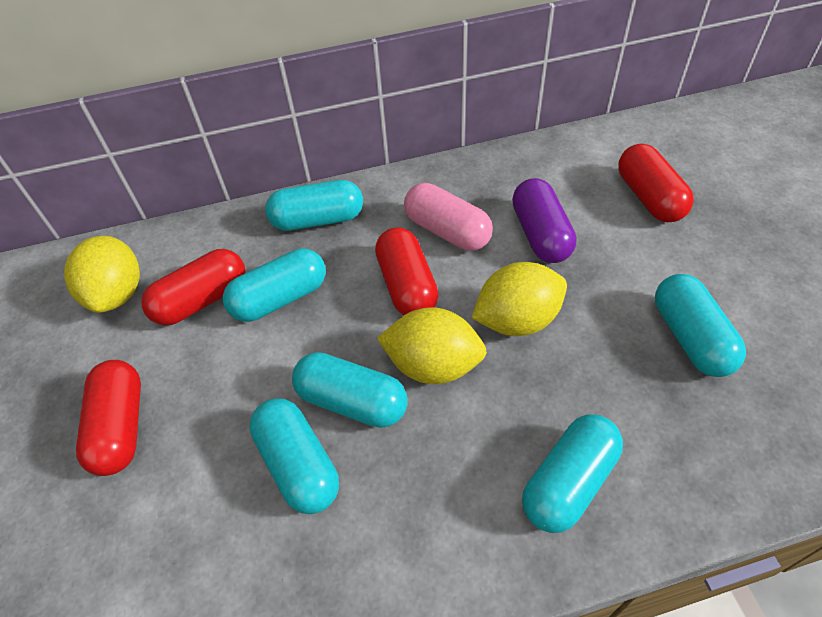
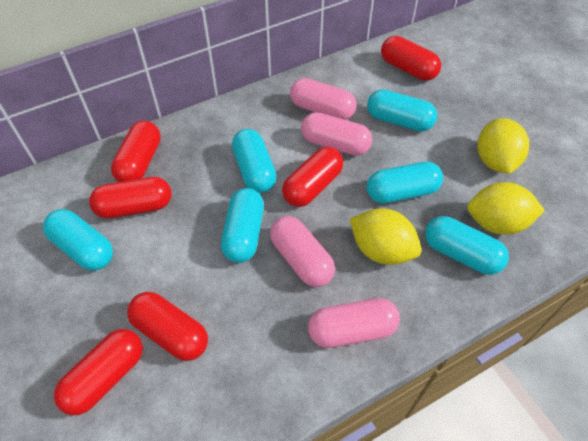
pink capsule: [404,183,493,251] = 1 -> [270,216,335,287] [290,78,357,120] [301,112,372,156] [308,298,400,348] = 4
purple capsule: [512,178,577,263] = 1 -> none = 0
red capsule: [76,360,141,476] [141,249,245,325] [375,227,439,315] [618,144,694,222] = 4 -> [54,329,143,416] [89,177,172,219] [111,121,161,182] [127,292,208,361] [282,147,343,207] [381,36,441,81] = 6

